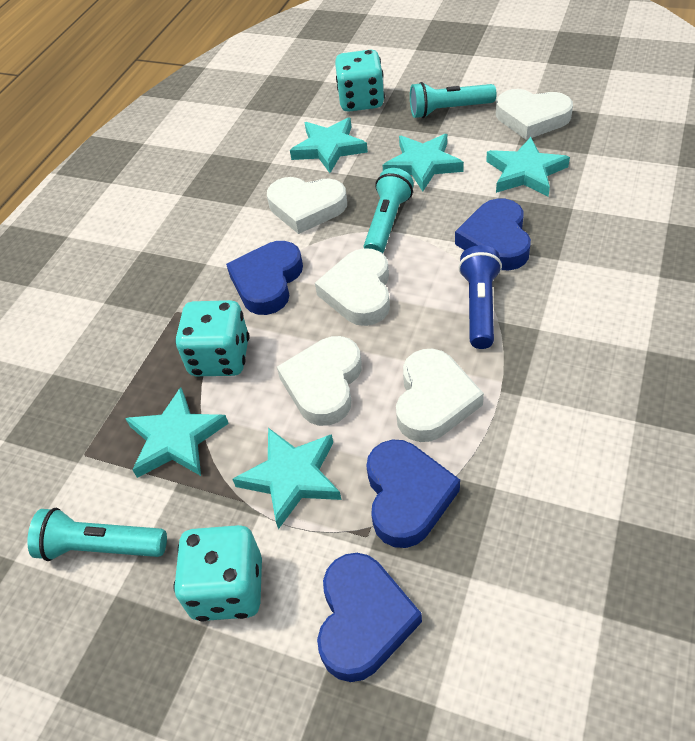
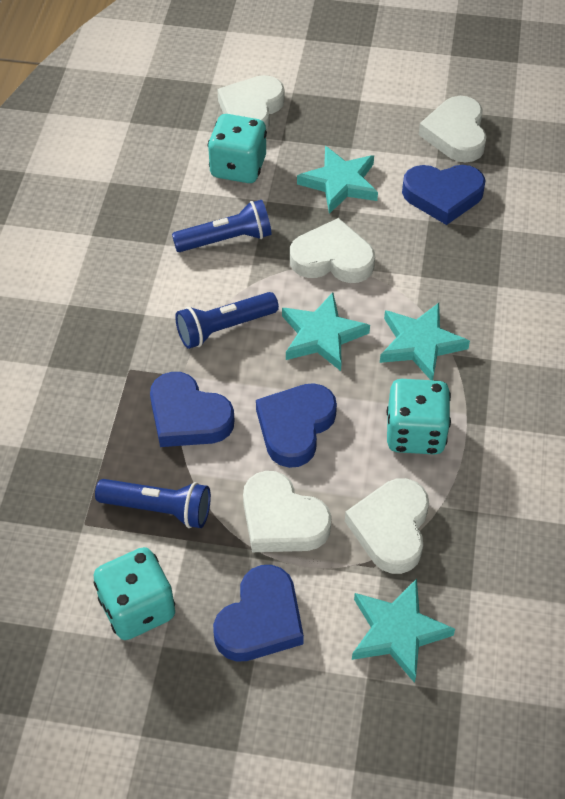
blue flashlight: [458,245,502,349] = 1 -> [95,479,211,528] [172,200,272,252] [175,292,279,349] = 3
turquoise flashlight: [27,508,167,561] [364,168,414,254] [410,82,496,118] = 3 -> none = 0
turquoise star: [125,387,229,478] [232,428,341,529] [290,118,368,173] [383,134,464,191] [486,137,570,197] = 5 -> [282,292,370,371] [297,146,378,214] [352,579,455,683] [380,303,470,380] = 4

